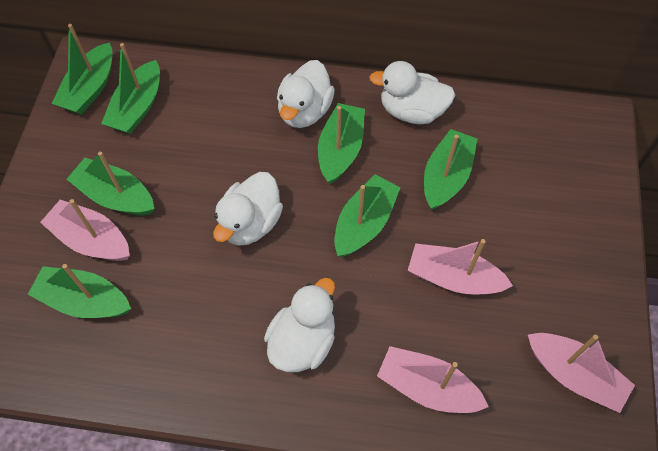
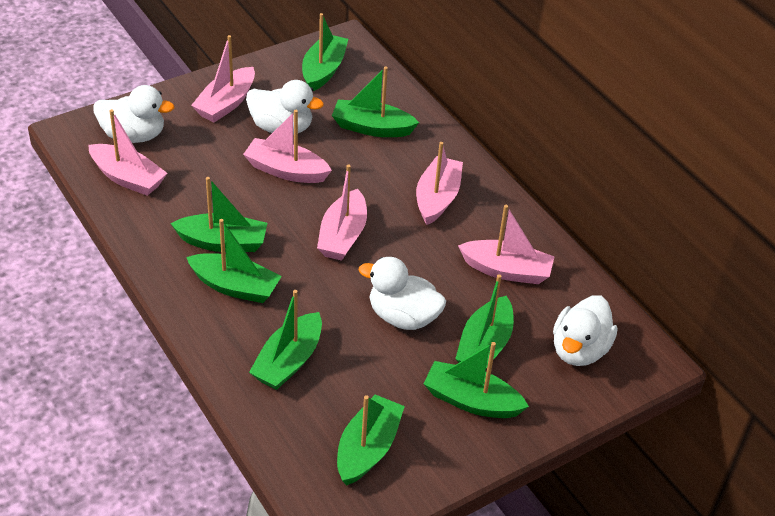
green boat: [27,264,131,318] [52,24,113,115] [67,152,154,216] [101,43,160,134] [318,103,365,184] [334,175,401,257] [424,129,478,210] = 7 -> [170,177,267,252] [186,219,282,303] [249,290,322,390] [302,13,348,91] [332,66,419,137] [337,394,405,485] [423,342,529,418] [455,274,514,368] = 8
pink boat: [40,199,130,261] [377,346,489,413] [408,239,513,295] [528,333,635,413] = 4 -> [88,109,167,196] [191,35,255,123] [243,110,332,183] [317,165,367,261] [416,142,463,225] [458,205,554,284] = 6

